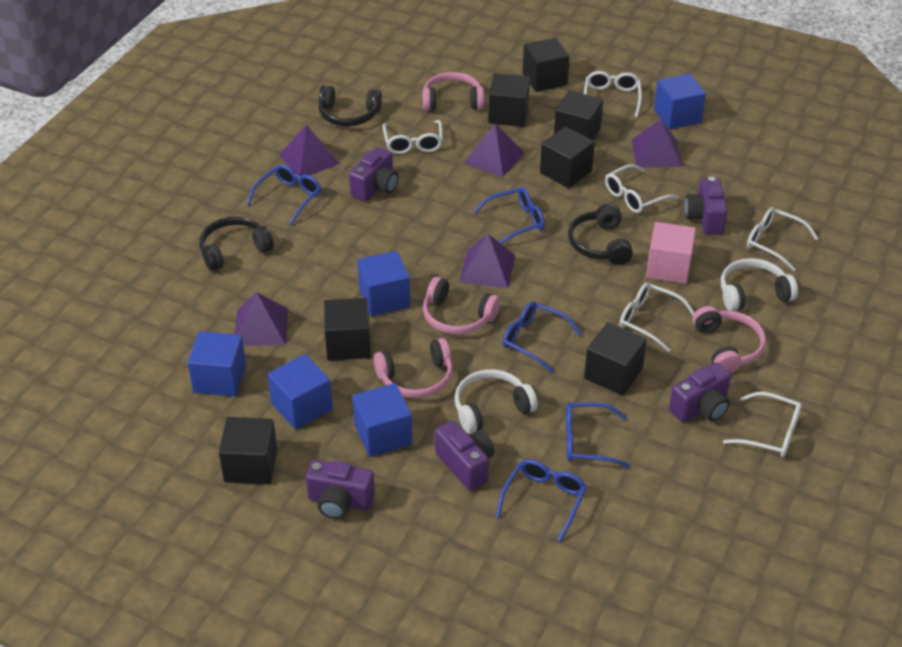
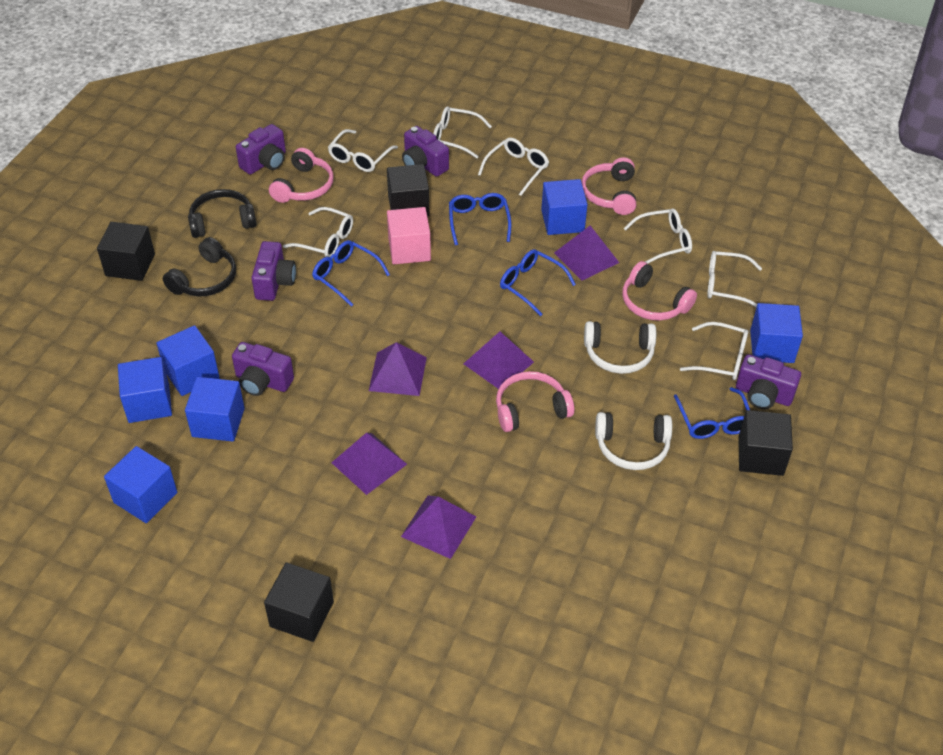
black cube: [219,417,277,484] [324,298,371,360] [488,73,530,127] [523,38,570,92] [540,126,595,188] [554,90,603,140] [584,322,647,395] = 7 -> [97,222,155,281] [264,563,334,642] [387,164,430,217] [738,410,793,476] = 4
black headphones: [200,217,274,271] [319,85,382,126] [568,204,633,265] = 3 -> [163,237,236,296] [188,189,256,238] = 2
blue cube: [188,331,246,397] [268,354,333,430] [353,383,412,457] [357,251,410,316] [654,74,706,129] = 5 -> [104,446,177,523] [118,357,172,423] [156,325,220,396] [185,377,245,442] [541,179,588,235] [750,303,803,363] = 6
blue glasses: [247,164,321,225] [474,187,545,244] [496,459,587,542] [503,302,582,373] [566,403,630,468] = 5 -> [312,240,390,307] [449,193,511,245] [500,249,576,316] [674,387,750,439] = 4
white glasses: [383,120,443,154] [584,71,642,118] [605,164,679,213] [620,282,695,352] [723,392,802,457] [747,207,819,271] = 6 -> [283,207,353,257] [328,129,398,172] [433,106,492,158] [478,138,549,196] [624,209,692,264] [680,322,748,380] [707,251,762,307] = 7

